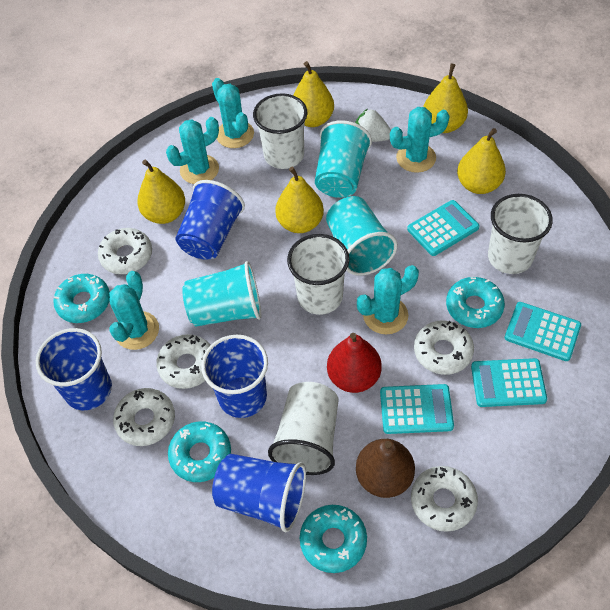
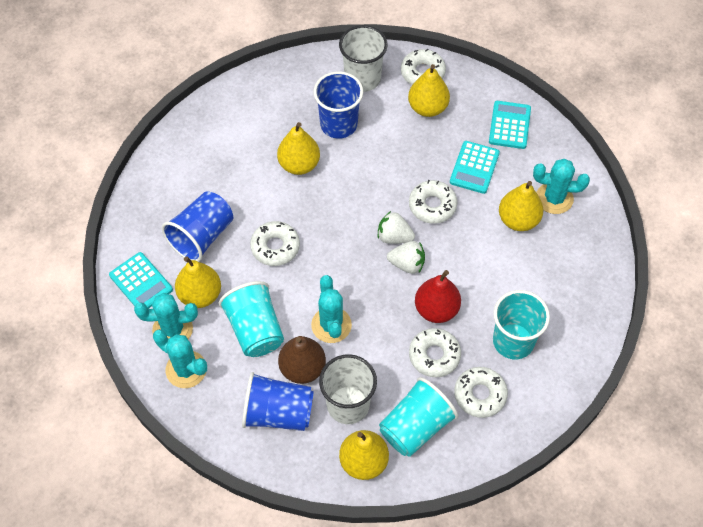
blue cup: [36,328,112,410] [176,180,245,260] [201,335,268,418] [212,454,306,532] = 4 -> [162,191,233,262] [242,372,314,431] [314,71,363,139] = 3
turquoise cactus: [109,271,159,350] [166,117,219,184] [212,78,254,148] [357,265,419,334] [390,107,450,173] = 5 -> [134,293,198,339] [153,329,207,388] [311,275,352,343] [533,159,590,214] = 4
turquoise calculator: [380,384,454,434] [407,200,479,256] [471,358,547,407] [504,302,581,361] = 4 -> [109,252,173,309] [450,141,500,194] [489,101,531,149] = 3
turquoise donut: [53,274,110,323] [168,421,231,482] [300,505,367,573] [446,277,505,328] = 4 -> none = 0
white cup: [253,93,307,169] [268,382,338,475] [287,234,349,315] [488,194,553,274] = 4 -> [319,354,377,424] [339,25,388,92] = 2
white strawberry: [356,109,391,142] = 1 -> [378,211,415,244] [387,241,425,274] = 2

